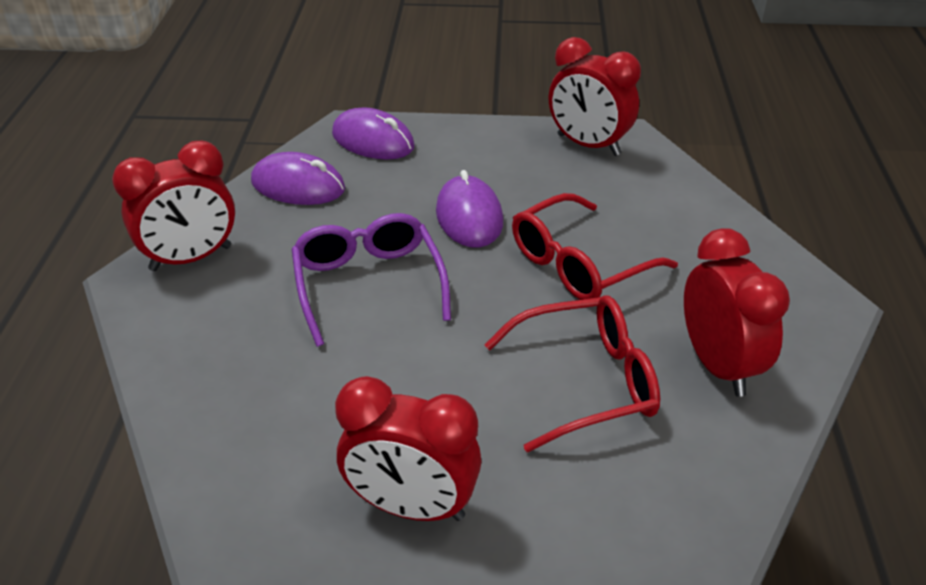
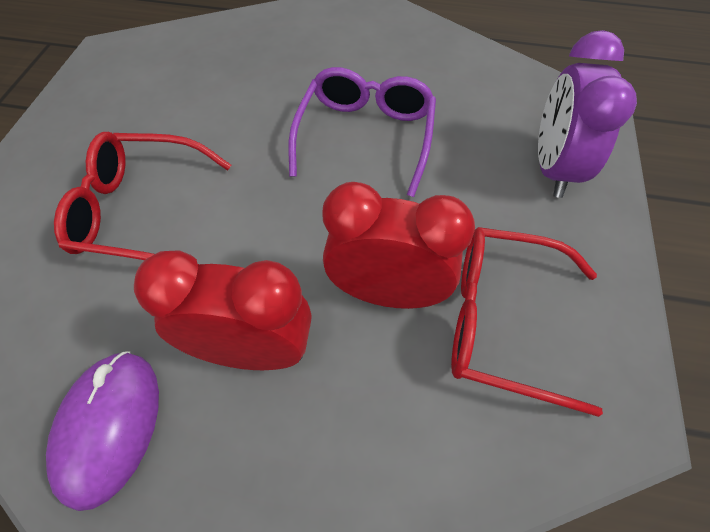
purple clock: none = 0 -> [538,30,637,198] = 1
purple mouse: [251,152,345,205] [332,107,414,160] [436,170,503,247] = 3 -> [46,351,159,511] = 1
red clock: [112,141,235,271] [335,376,481,521] [549,37,641,156] [684,229,790,397] = 4 -> [134,250,311,370] [323,182,475,309] = 2

